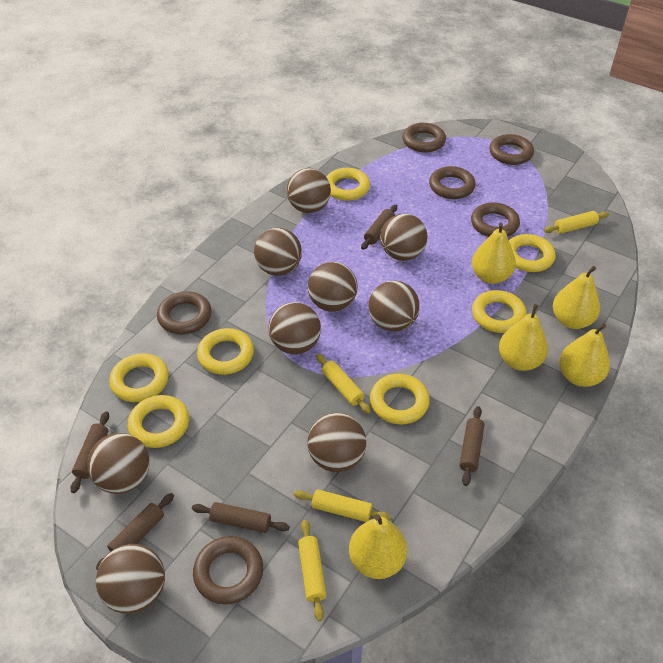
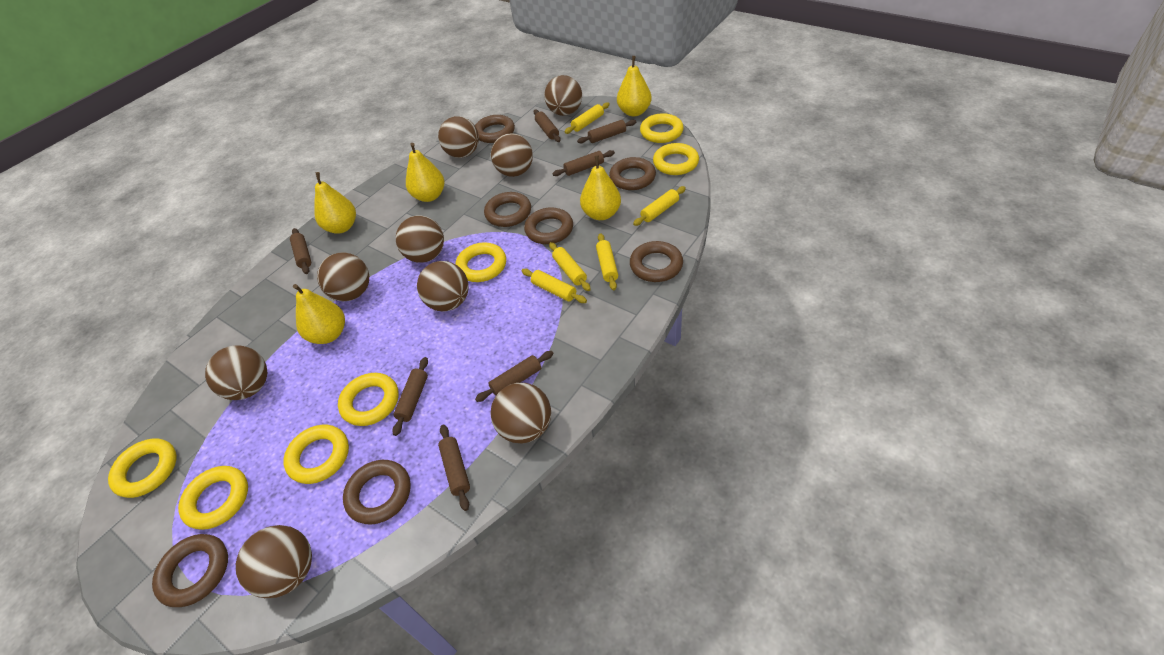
brown ring: [157,291,211,334] [193,536,263,605] [403,123,446,153] [429,166,476,199] [471,202,520,237] [489,134,534,165] = 6 -> [152,534,228,607] [343,460,411,525] [475,115,515,143] [484,192,531,227] [524,207,573,244] [609,157,656,190] [630,241,683,282] = 7
brown rolling pin: [70,411,109,493] [96,493,174,570] [192,502,290,533] [361,205,397,250] [459,406,484,486] = 5 -> [290,228,311,274] [392,357,428,436] [438,425,470,511] [475,351,554,402] [534,109,561,142] [552,150,615,176] [577,120,636,143] = 7
yellow rolling pin: [294,489,391,522] [298,520,327,621] [316,354,371,414] [544,211,609,234] = 4 -> [521,269,587,303] [549,242,591,291] [564,102,610,134] [596,233,618,290] [633,186,686,226] = 5

